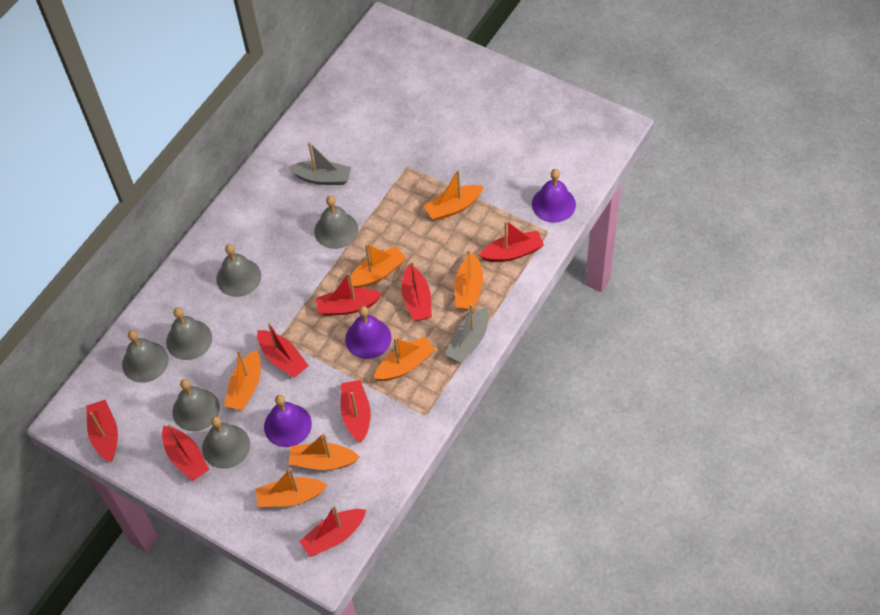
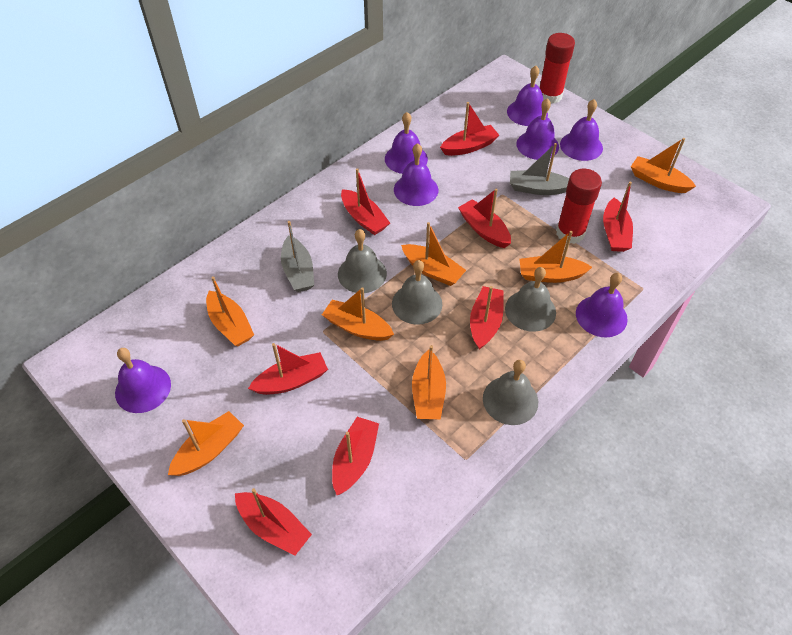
grey bell: [122,330,169,383] [166,307,212,360] [173,379,220,431] [202,416,250,469] [216,244,261,297] [314,196,358,249] = 6 -> [338,229,387,293] [392,260,442,325] [483,360,538,425] [505,267,556,332] = 4
purple bell: [264,395,312,447] [345,306,391,359] [532,169,576,223] = 3 -> [115,348,171,413] [385,112,428,174] [394,143,438,206] [507,66,548,126] [516,98,559,160] [560,99,603,161] [576,273,628,338] = 7
red glue stick: none = 0 -> [539,33,575,104] [556,169,602,244] = 2

